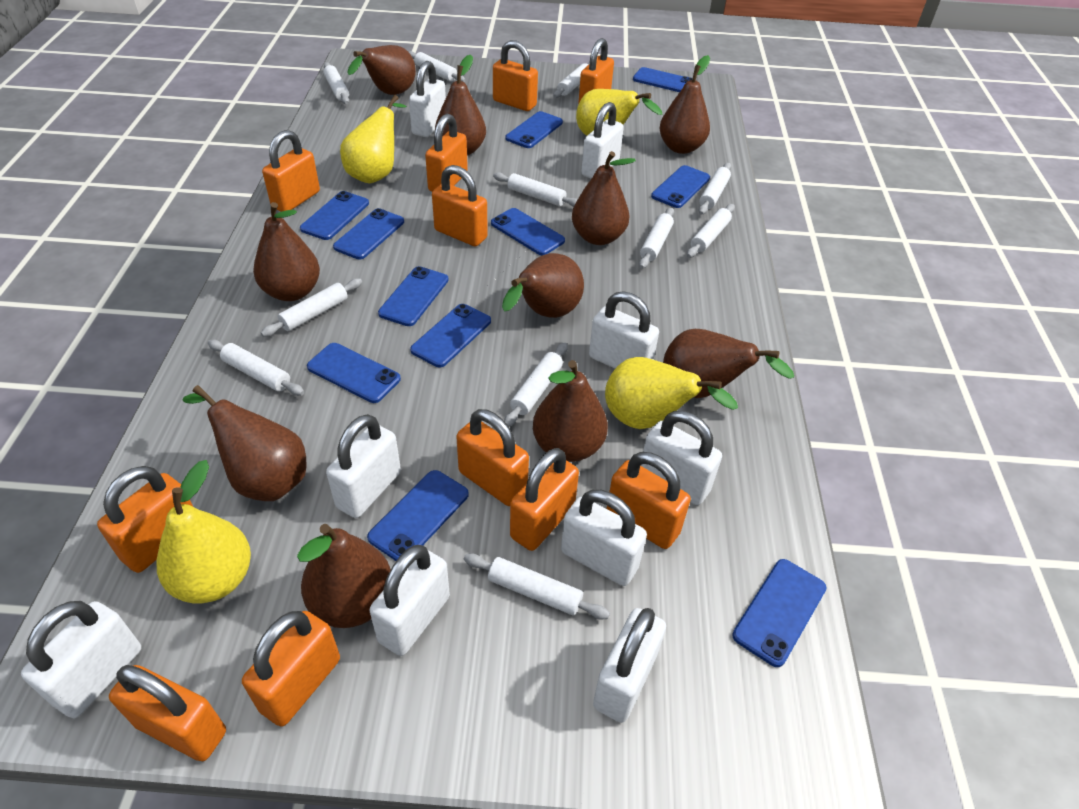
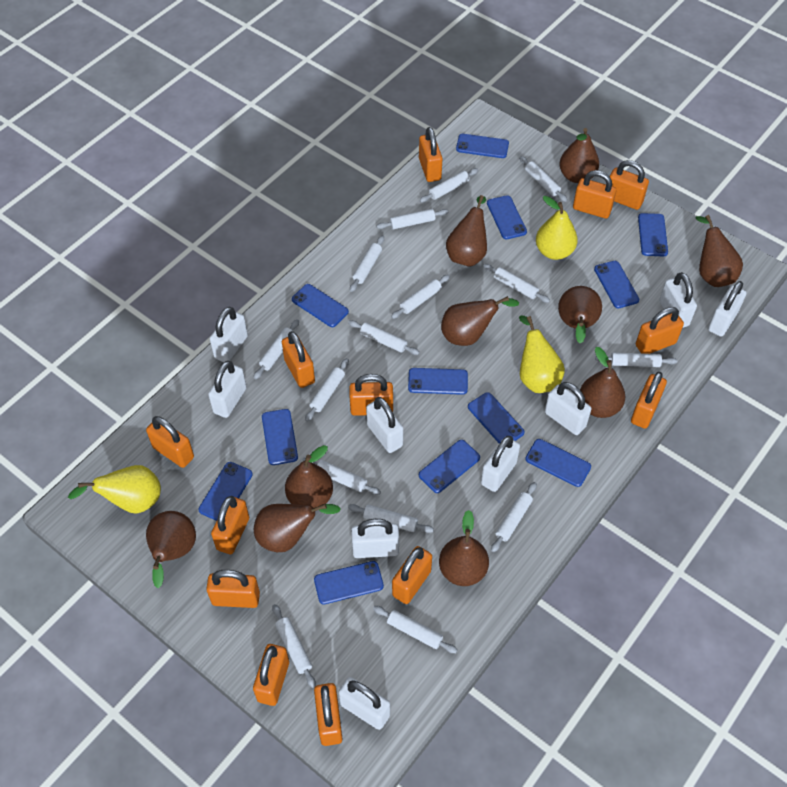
blue phone: [300,191,369,240] [307,343,401,403] [333,208,404,259] [367,470,469,561] [378,266,449,326] [410,304,491,367] [491,208,565,255] [506,111,563,148] [633,67,693,92] [651,165,710,208] [732,559,826,667] = 11 -> [198,462,253,521] [262,409,298,465] [292,284,349,327] [314,561,384,604] [408,368,468,395] [419,440,480,493] [456,134,509,158] [468,392,524,444] [487,195,527,239] [525,439,591,487] [594,261,639,308] [638,213,668,256] = 12
orange padlock: [97,466,193,573] [109,665,226,761] [242,611,340,727] [262,130,320,212] [425,114,468,191] [432,165,488,246] [456,409,529,506] [493,40,538,111] [510,448,579,551] [578,38,614,104] [607,452,691,549] = 11 -> [146,416,194,468] [206,570,260,608] [211,496,249,554] [253,644,289,706] [282,331,315,388] [314,683,342,746] [349,374,393,416] [392,546,432,604] [419,127,442,182] [573,170,616,219] [610,160,649,210] [631,372,667,429] [636,307,684,354] = 13
white rolling pin: [208,340,304,396] [261,278,362,337] [323,63,349,104] [409,51,466,82] [464,553,610,620] [493,172,578,207] [504,343,568,427] [553,62,590,98] [639,208,674,269] [687,204,735,258] [698,163,731,215] = 11 -> [254,319,299,379] [272,604,316,688] [303,457,381,495] [305,358,349,422] [348,320,420,355] [348,504,434,533] [350,235,384,292] [373,606,458,653] [376,209,448,230] [391,274,450,319] [419,168,478,203] [483,264,550,303] [491,482,537,552] [519,156,567,202] [595,352,677,367] = 15
yellow pear: [157,460,251,603] [340,95,407,183] [576,89,662,135] [605,357,738,429] = 4 -> [68,465,161,513] [519,316,565,393] [536,196,578,260] = 3

